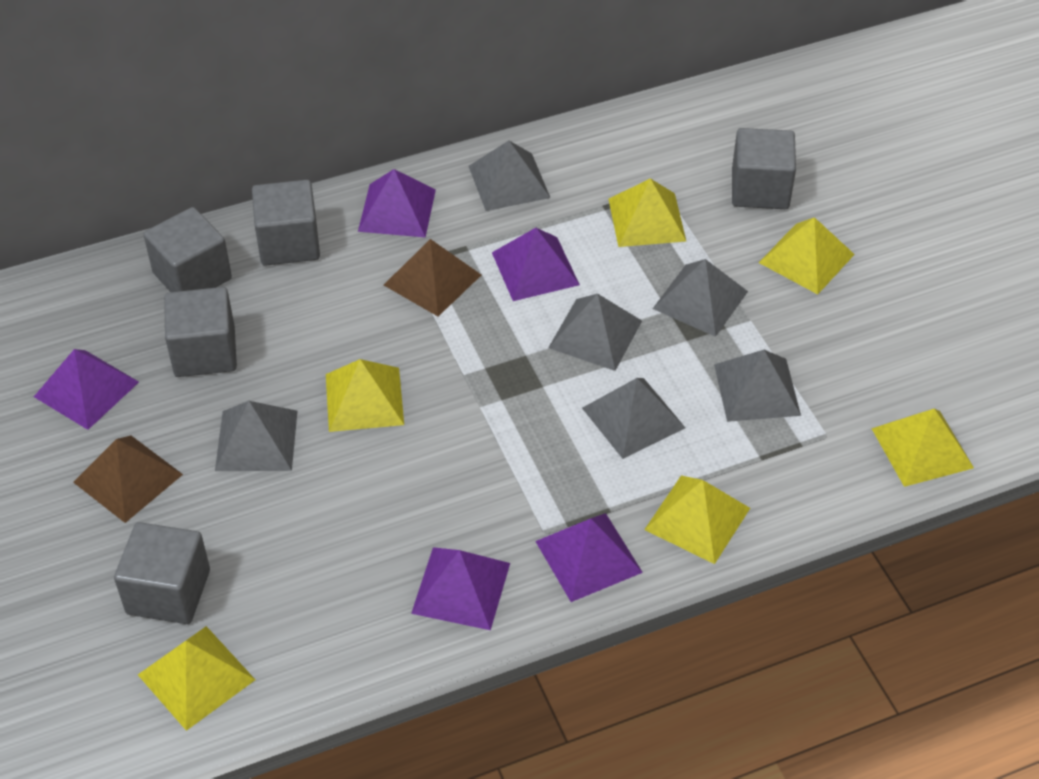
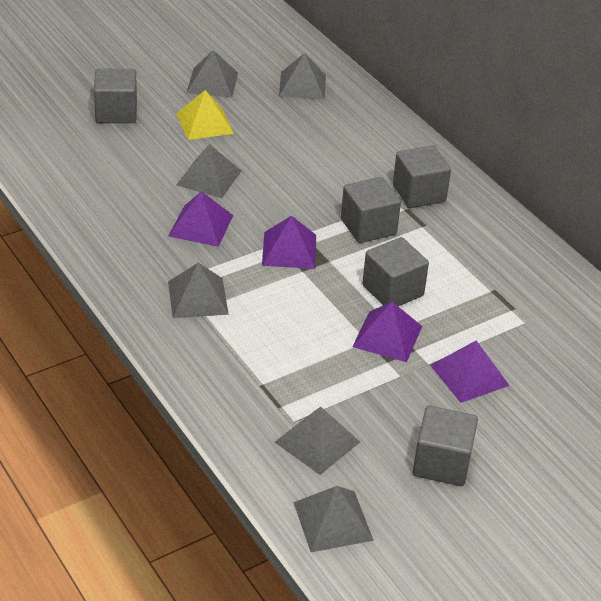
brown pyramid: [73,436,183,523] [384,239,481,316] = 2 -> none = 0
purple pyramid: [34,349,139,430] [358,169,436,237] [411,547,510,630] [492,228,580,301] [535,513,643,602] = 5 -> [169,191,233,247] [262,216,316,269] [352,302,422,362] [430,340,510,403] = 4
yellow pyramid: [138,626,255,731] [326,359,404,432] [609,178,686,247] [644,475,750,564] [759,217,855,294] [871,409,974,487] = 6 -> [176,90,234,140] = 1

